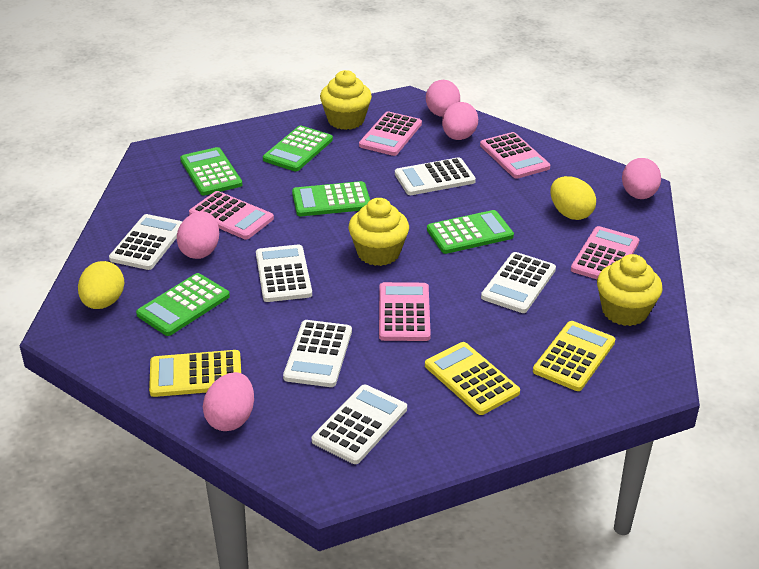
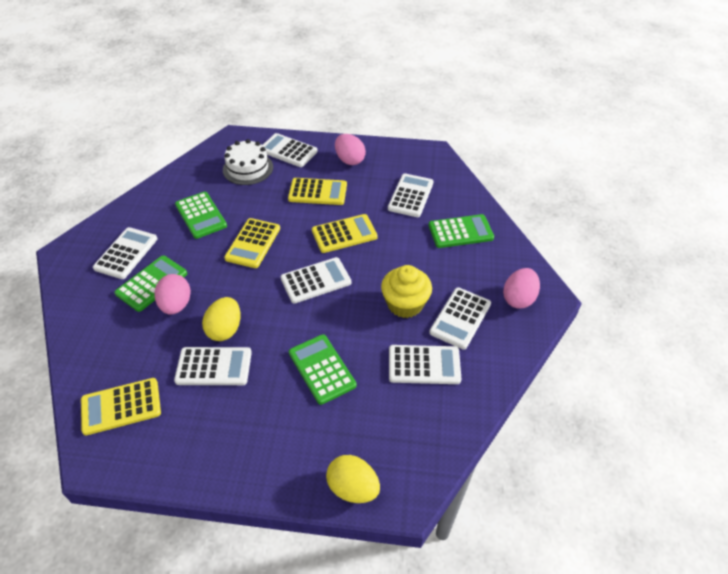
green calculator: [136,273,230,336] [180,147,242,195] [263,126,333,171] [292,181,370,216] [427,210,514,254] = 5 -> [114,256,187,312] [175,192,227,239] [289,334,356,405] [429,214,494,248] = 4
pink calculator: [189,191,274,239] [359,112,422,156] [379,282,431,341] [480,132,550,179] [571,226,640,279] = 5 -> none = 0
pink egg: [177,211,219,259] [203,372,254,431] [426,80,460,117] [442,102,478,140] [622,158,661,199] = 5 -> [154,274,191,315] [335,134,366,165] [503,268,540,309] = 3
white cake: none = 0 -> [223,139,273,185] = 1
white calculator: [109,214,182,270] [256,245,312,302] [283,320,352,387] [312,384,407,464] [395,157,476,195] [481,252,556,313] = 6 -> [93,227,158,279] [174,347,252,385] [263,133,318,167] [280,257,351,304] [388,173,433,217] [389,345,461,384] [429,287,491,350] = 7
yellow calculator: [149,350,241,397] [425,342,520,415] [533,321,615,391] = 3 -> [81,378,161,435] [224,218,280,268] [288,178,347,205] [312,214,378,253] = 4
yellow cupcake: [320,70,372,130] [348,198,409,266] [597,254,662,326] = 3 -> [381,265,432,318] = 1

